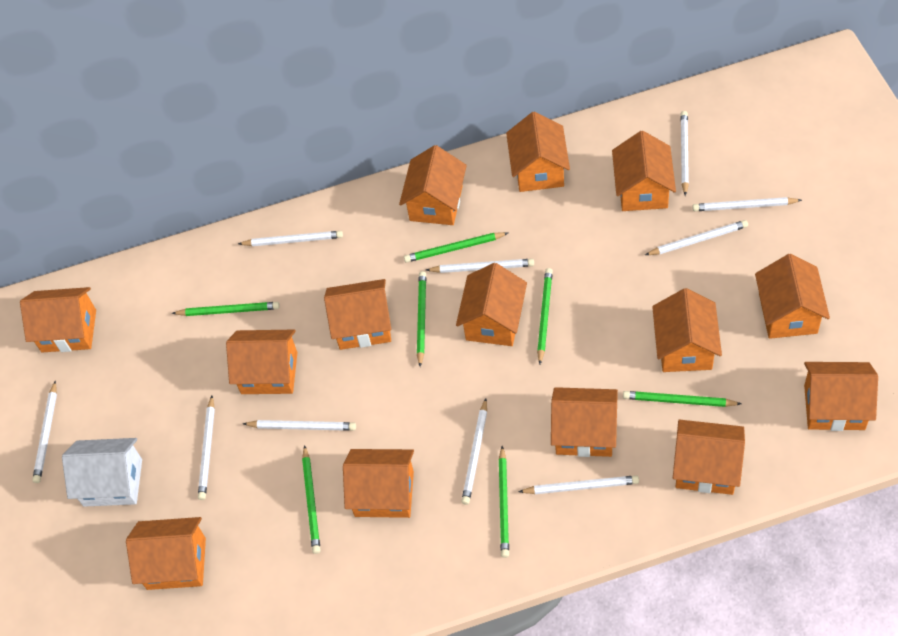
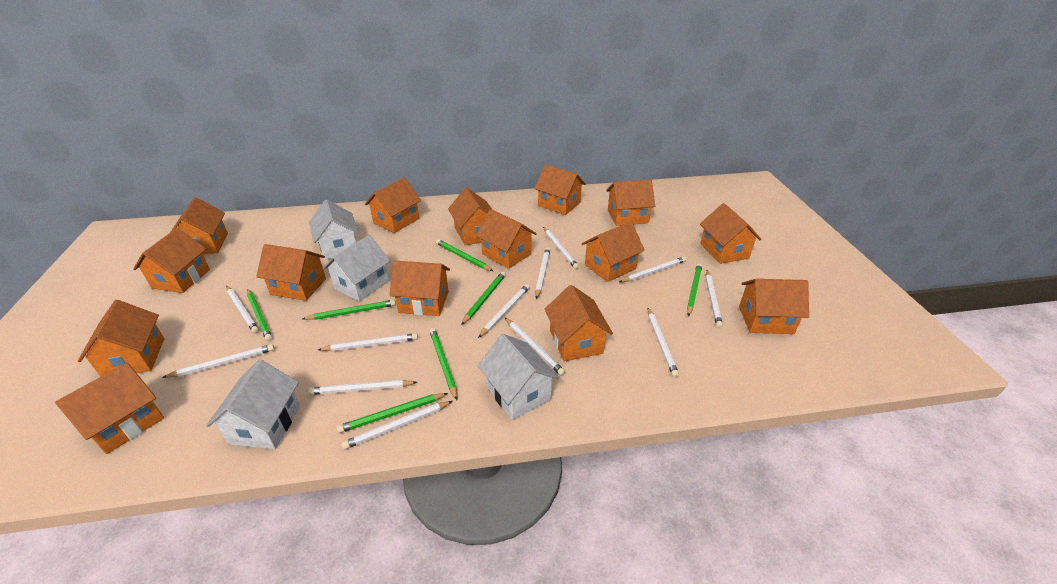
orange house: [20,287,96,352] [126,517,206,590] [226,330,297,394] [324,279,391,350] [343,449,414,518] [399,145,467,225] [456,263,527,346] [506,111,570,192] [551,387,618,457] [612,131,676,211] [652,288,722,372] [673,420,745,495] [755,254,830,339] [804,362,878,431] = 14 -> [55,363,164,454] [78,300,164,377] [133,228,210,293] [171,197,228,254] [256,244,326,301] [365,178,421,233] [389,260,450,316] [448,188,493,246] [476,209,537,269] [534,165,586,215] [545,285,613,362] [582,222,645,282] [606,179,655,226] [700,203,762,264] [739,279,809,334] = 15
white house: [62,438,142,507] = 1 -> [206,360,300,449] [309,200,359,260] [323,235,390,302] [478,334,559,420] = 4
white pencil: [32,380,57,483] [198,396,215,500] [238,231,343,246] [243,420,356,431] [426,259,534,273] [461,398,487,505] [518,475,639,494] [645,220,748,255] [680,111,689,196] [692,197,802,211] = 10 -> [162,344,274,378] [226,286,259,333] [308,380,417,395] [318,333,418,351] [342,401,452,450] [478,284,530,338] [505,318,565,376] [535,247,550,299] [543,227,579,269] [619,257,686,282] [648,308,679,378] [705,271,723,328] = 12

